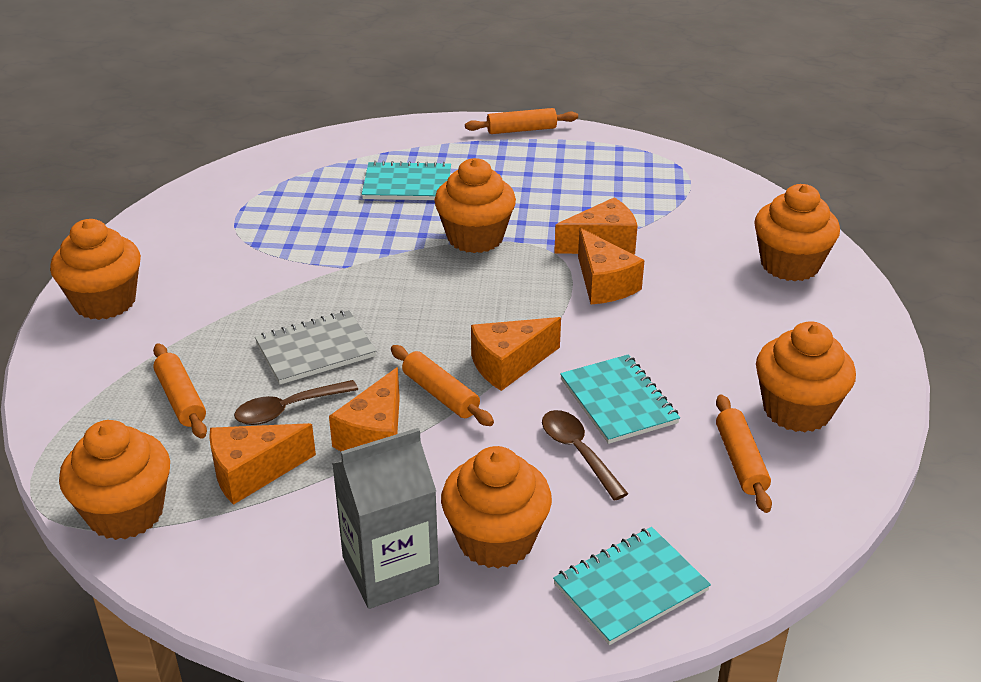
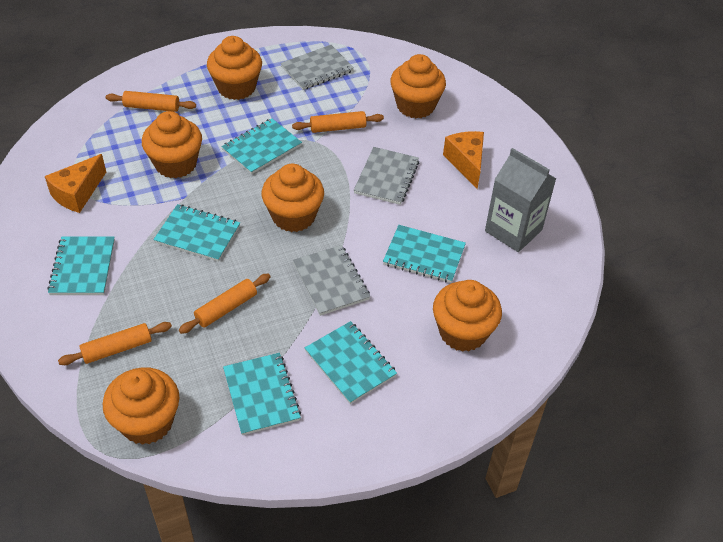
brown spoon: [234,380,358,425] [542,410,628,501] = 2 -> none = 0
grey notebook: [255,310,377,384] = 1 -> [281,45,354,90] [293,245,370,316] [354,147,419,205] = 3
orange cheese: [209,423,316,505] [329,367,400,451] [471,317,561,391] [554,197,638,254] [578,228,645,304] = 5 -> [45,154,106,213] [443,131,484,189] = 2
turquoise notebook: [362,161,451,200] [553,527,711,645] [560,354,680,444] = 3 -> [47,236,115,295] [153,204,240,262] [221,118,302,174] [223,353,301,435] [305,321,397,404] [383,225,466,283] = 6

